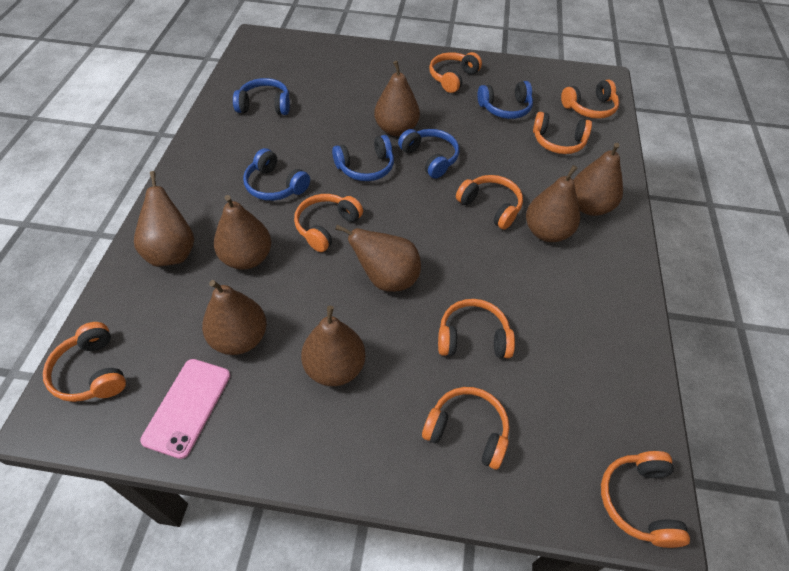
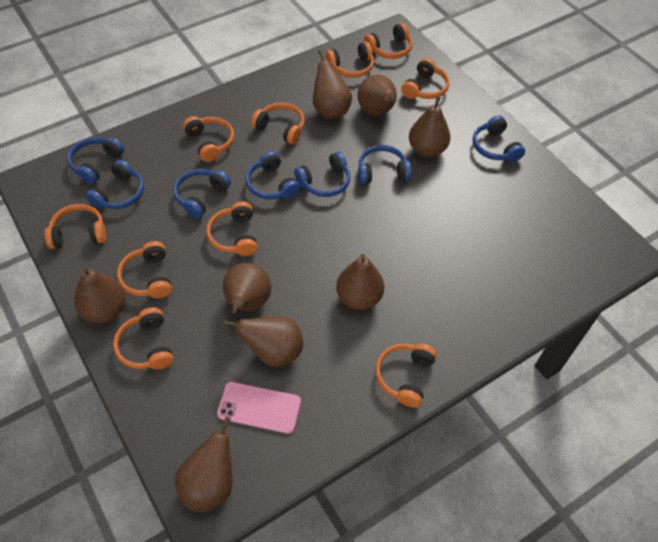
blue headphones: [233,78,290,115] [243,148,310,201] [332,135,394,181] [398,129,459,179] [477,81,533,119] = 5 -> [67,137,124,185] [85,160,144,209] [173,169,231,218] [245,151,300,200] [294,152,350,197] [358,145,412,184] [473,115,525,162] = 7
orange headphones: [43,322,126,402] [294,194,363,252] [422,387,509,469] [429,52,482,93] [438,299,515,358] [456,175,523,230] [533,112,592,154] [561,80,619,119] [601,451,690,548] = 9 -> [45,204,106,249] [113,307,174,369] [117,241,172,298] [183,116,234,162] [206,202,258,256] [251,102,305,145] [326,42,374,78] [364,23,412,59] [375,344,437,408] [401,58,450,99] = 10

